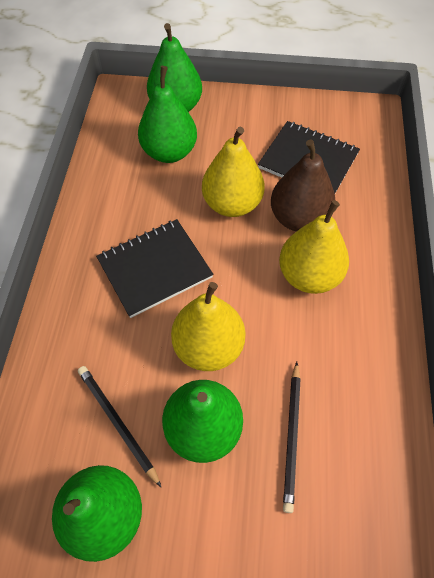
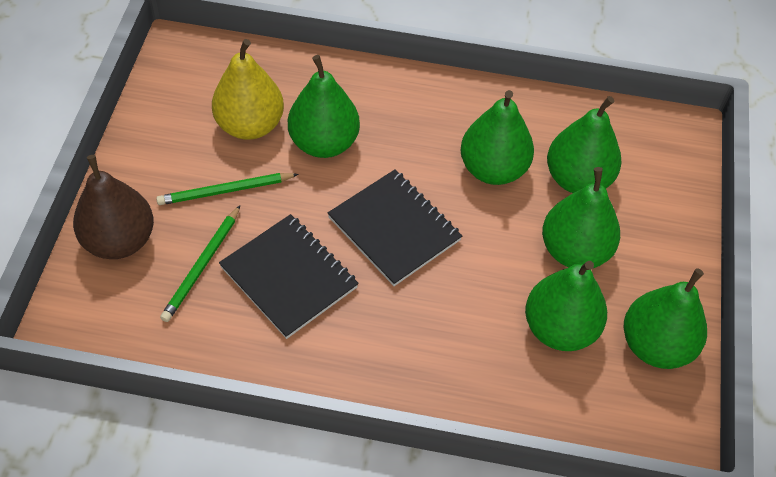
black pencil: [78,366,161,487] [283,362,301,513] = 2 -> none = 0
green pear: [52,465,142,562] [138,66,197,163] [147,23,202,112] [162,380,243,463] = 4 -> [288,55,360,158] [460,90,534,185] [525,261,607,351] [542,167,620,268] [547,96,621,193] [624,268,707,369] = 6
green pencil: none = 0 -> [156,173,298,205] [160,206,240,322] = 2
yellow pear: [171,282,245,371] [202,127,265,217] [279,200,349,294] = 3 -> [212,39,284,140] = 1

